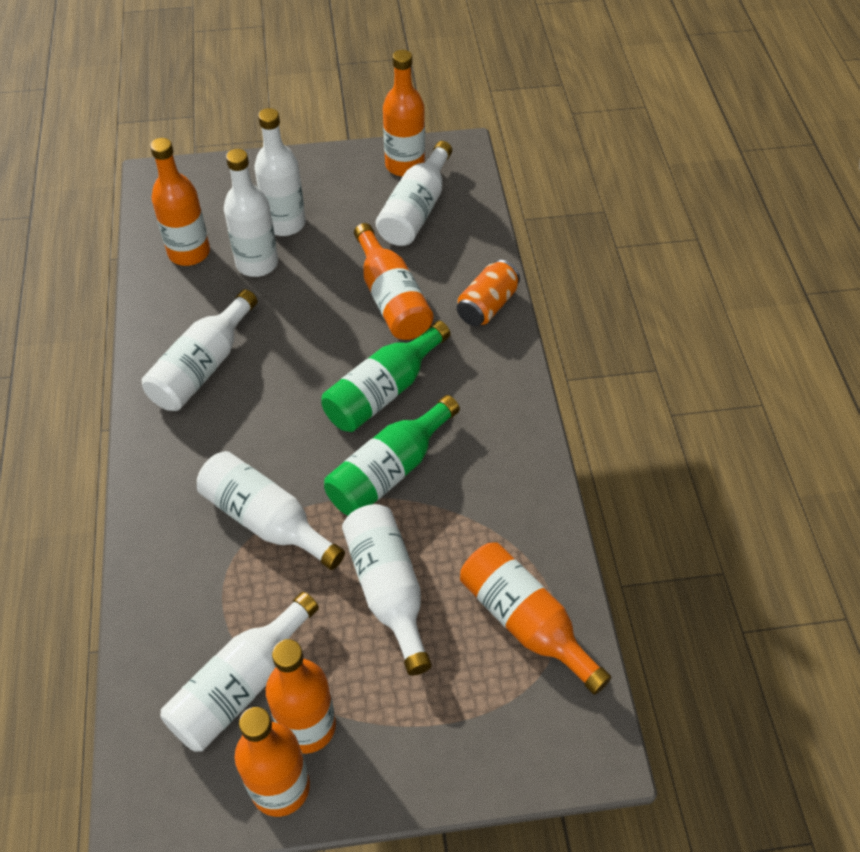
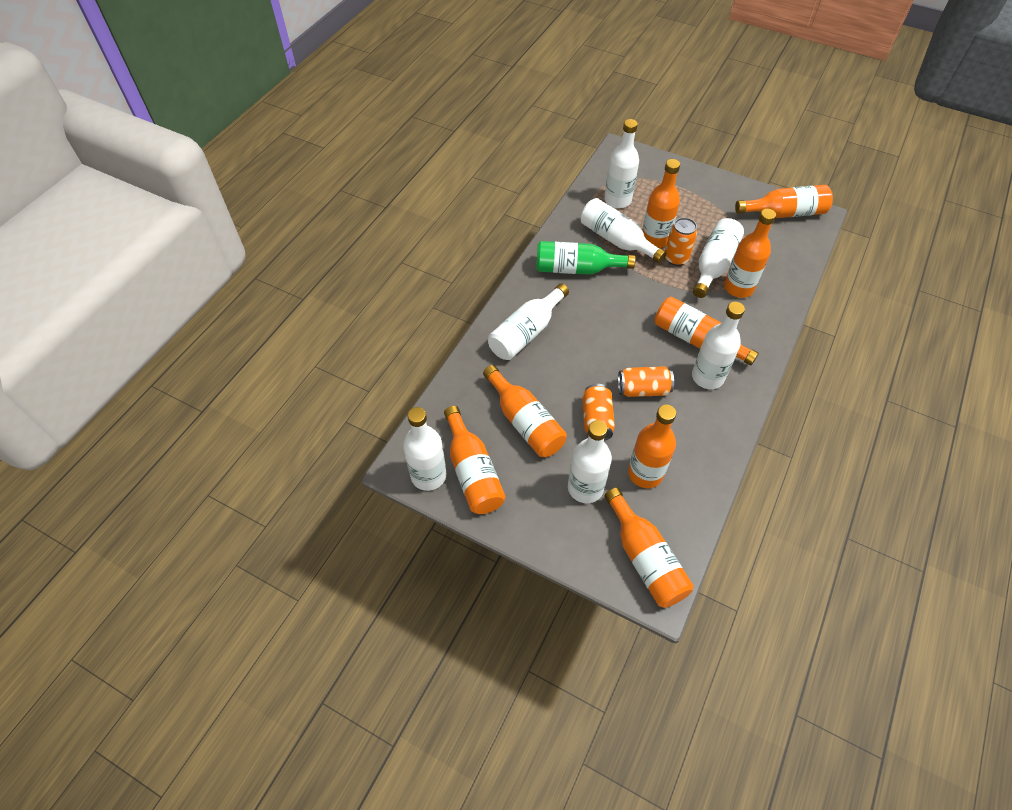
green bottle: [321,321,451,432] [324,395,460,516] = 2 -> [536,241,636,275] = 1
orange bottle: [150,138,210,266] [235,707,310,817] [266,639,336,754] [354,223,434,340] [383,50,425,177] [460,542,612,695] = 6 -> [444,406,506,514] [483,365,567,457] [604,487,694,608] [628,405,676,488] [642,159,680,248] [654,297,759,366] [724,209,776,298] [735,185,833,218] = 8
orange can: [457,260,520,326] = 1 -> [582,384,615,441] [618,366,674,397] [665,218,697,266] = 3

